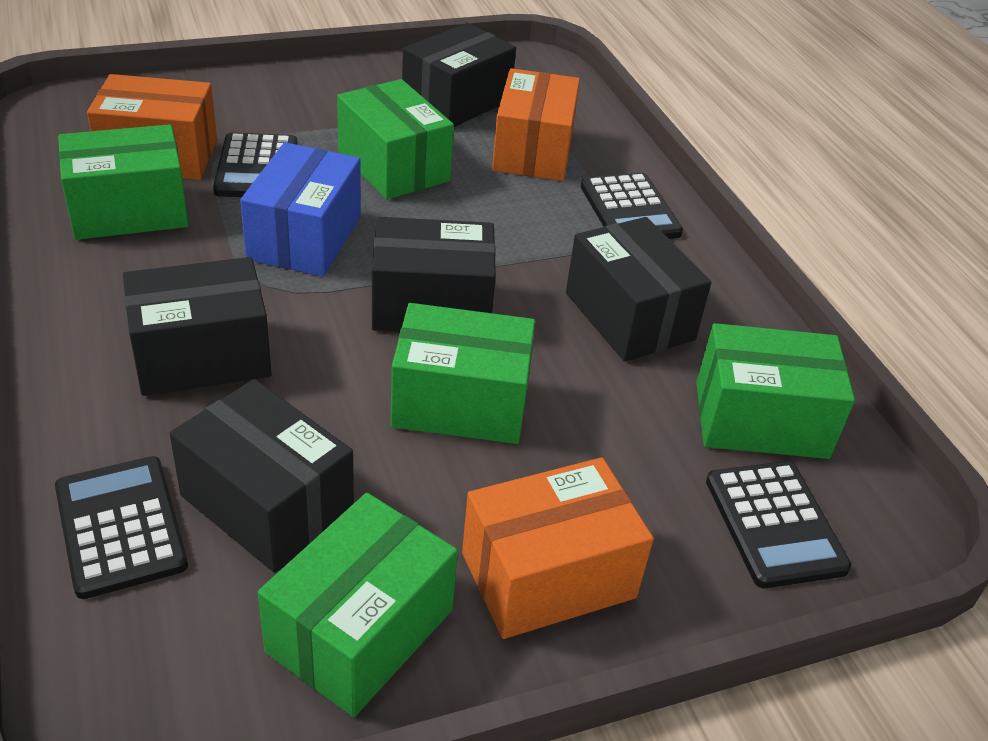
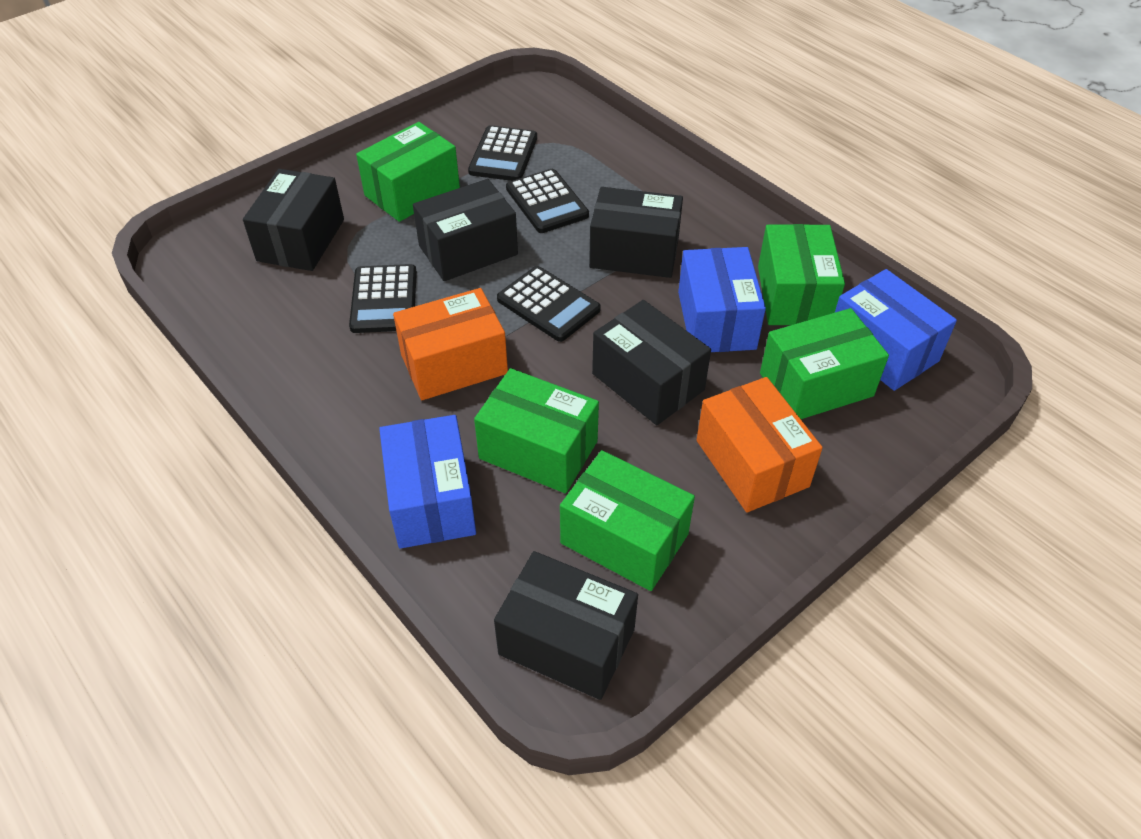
blue box: [240,142,361,277] = 1 -> [379,415,476,549] [678,247,766,352] [835,269,957,391] = 3
orange box: [87,74,217,180] [462,457,654,639] [492,68,580,181] = 3 -> [393,288,508,400] [697,377,823,512] = 2

